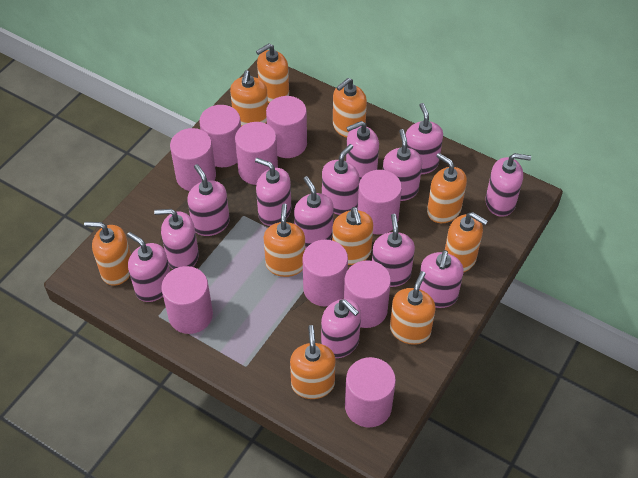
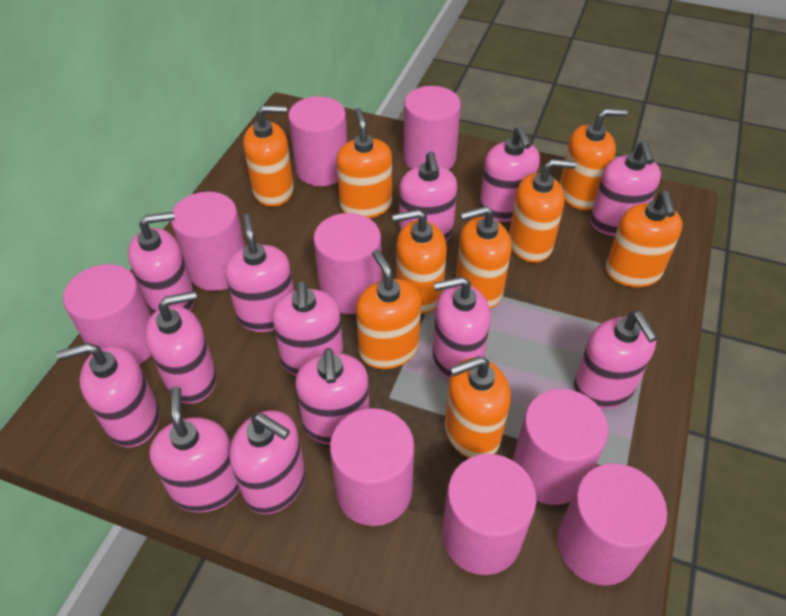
orange soap dispenser: [84,222,131,286] [230,70,268,126] [256,44,289,103] [264,203,305,277] [290,325,335,399] [332,207,373,265] [333,78,367,138] [390,271,436,345] [427,153,467,223] [445,212,488,273] = 10 -> [243,105,294,207] [337,108,392,218] [356,249,421,369] [392,209,447,314] [445,356,511,458] [456,206,512,309] [509,159,576,263] [559,109,627,210] [605,191,683,287] = 9

